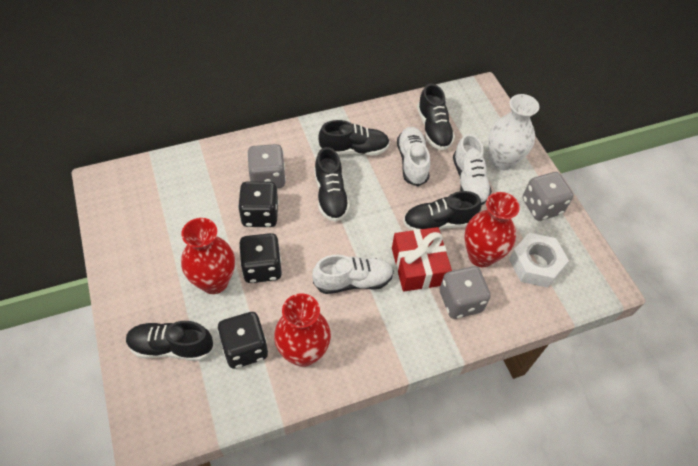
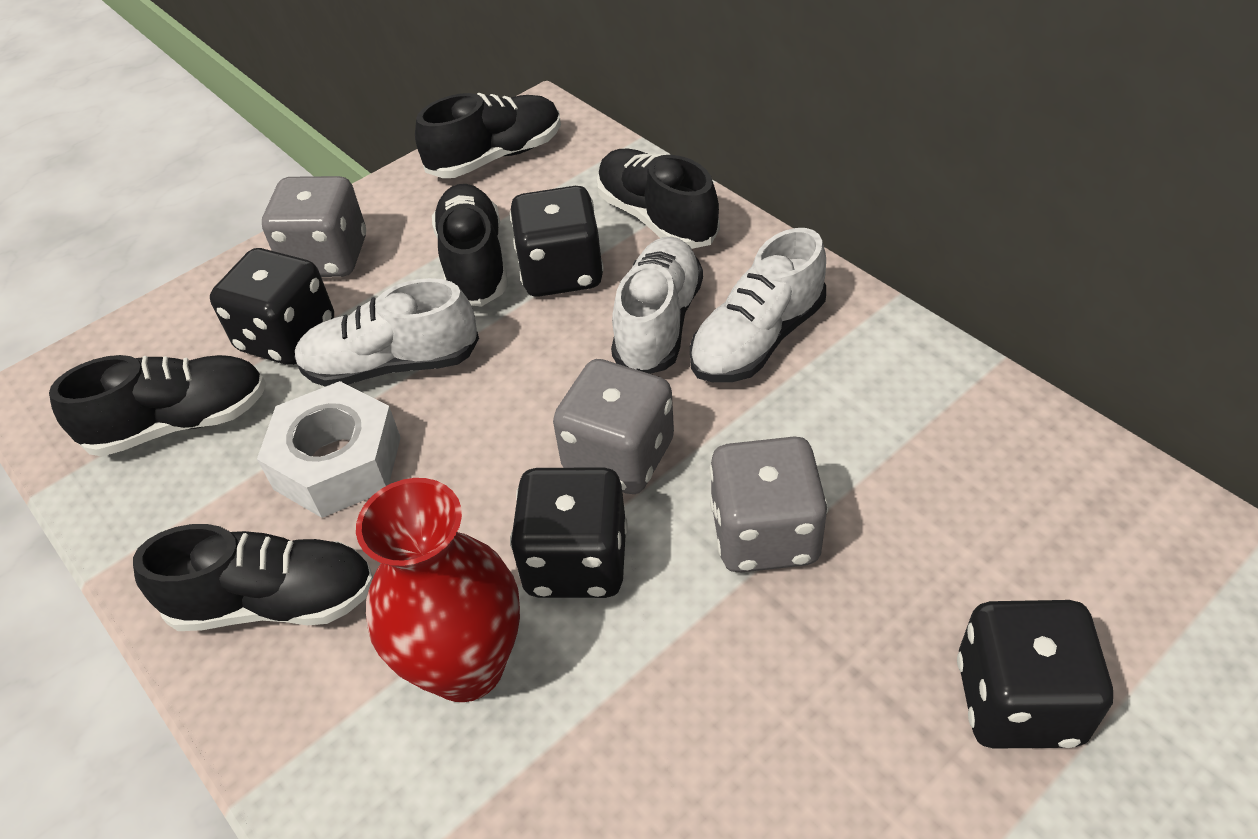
black dice: [217,312,268,369] [238,182,279,227] [239,233,282,283] = 3 -> [210,248,334,365] [510,186,604,297] [510,467,628,598] [957,600,1113,749] = 4
red gift: [392,227,452,292] = 1 -> none = 0
red vase: [181,218,235,294] [274,293,331,367] [464,192,520,267] = 3 -> [356,478,520,702] = 1
white vase: [488,94,539,170] = 1 -> none = 0

